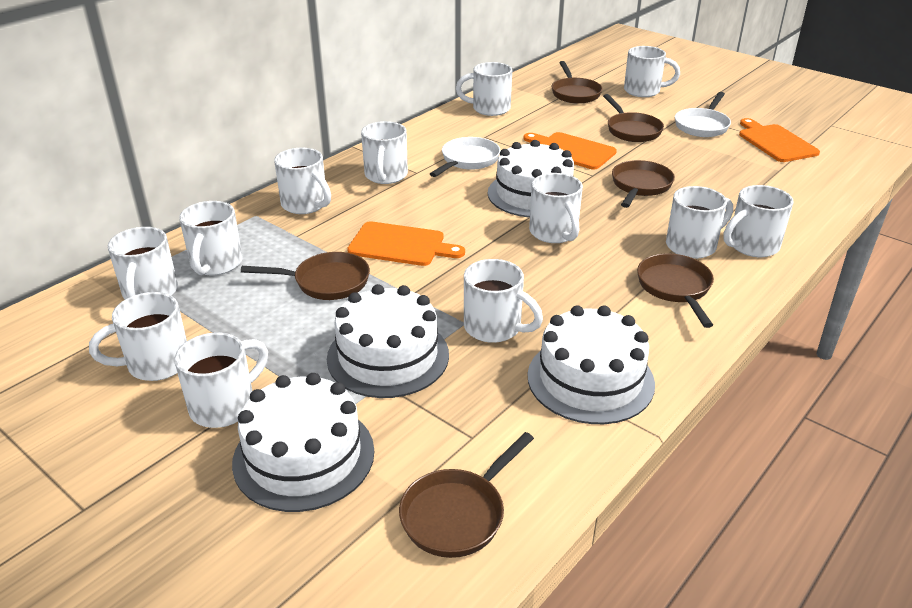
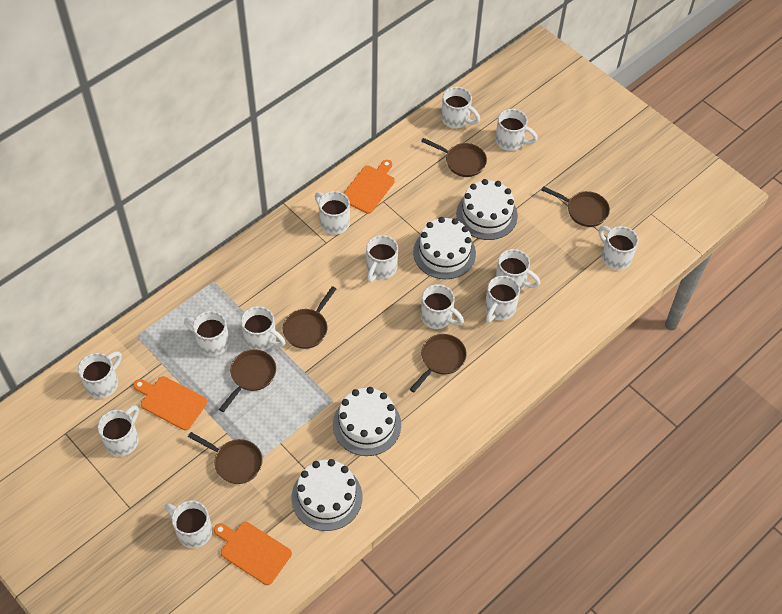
white mug: [89,292,187,381] [108,227,178,299] [175,332,268,428] [179,201,243,275] [274,148,331,214] [361,121,408,184] [456,62,512,116] [464,259,543,343] [529,173,583,243] [624,46,680,97] [666,186,733,259] [723,185,794,257] = 12 -> [78,351,122,399] [98,405,139,456] [165,500,212,548] [184,311,229,356] [241,306,286,351] [315,191,350,235] [366,235,398,282] [421,284,464,329] [441,87,480,128] [485,276,520,323] [495,109,538,151] [496,249,540,291] [599,226,638,270] = 13
white pan: [430,137,500,177] [675,92,731,137] = 2 -> none = 0

